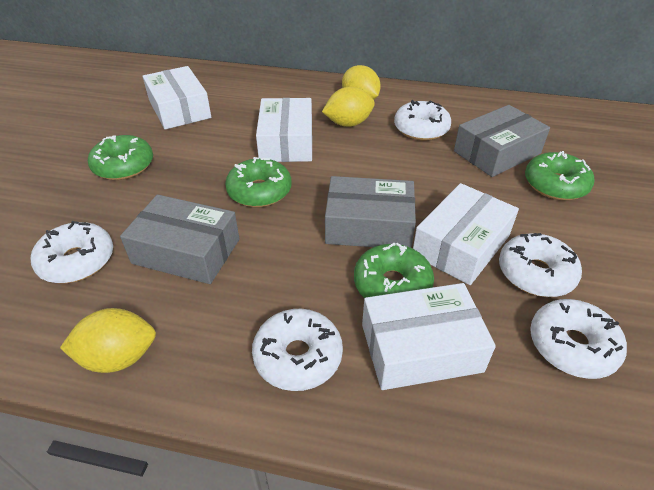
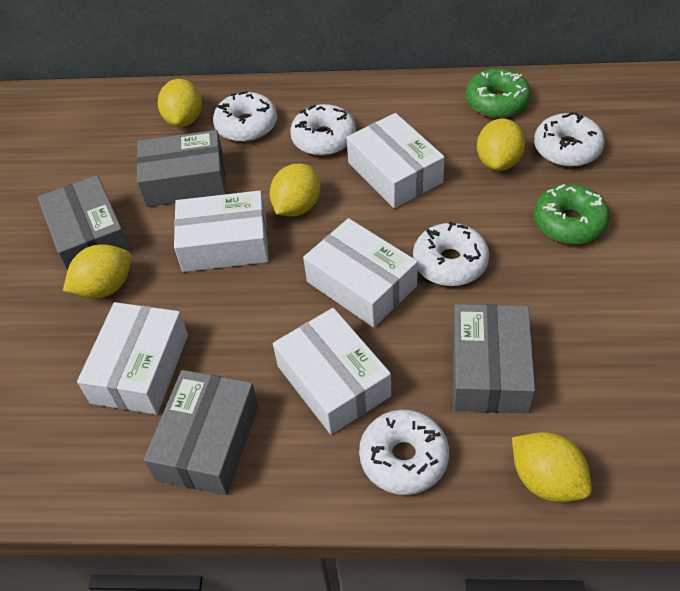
green donut: [88,135,153,180] [225,157,291,207] [354,243,434,298] [525,151,595,200] = 4 -> [466,68,531,118] [534,184,610,244] = 2
grey box: [120,194,239,284] [325,176,416,248] [454,105,550,177] = 3 -> [38,175,131,271] [137,130,226,207] [144,370,259,495] [453,304,535,413] = 4
white box: [143,66,211,129] [256,98,312,162] [362,283,496,390] [413,183,519,285] = 4 -> [77,302,188,415] [174,190,269,272] [273,308,391,435] [303,218,418,327] [347,113,445,208] = 5
yellow lemon: [60,308,156,373] [322,87,375,127] [342,65,381,100] = 3 -> [63,244,132,299] [158,79,202,127] [270,163,321,216] [477,119,525,171] [512,432,592,502] = 5

